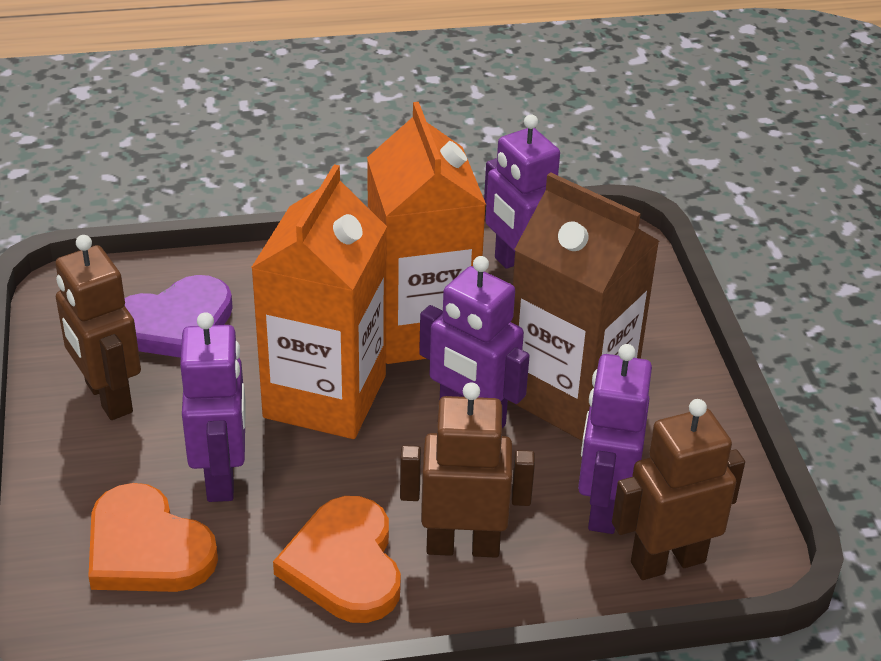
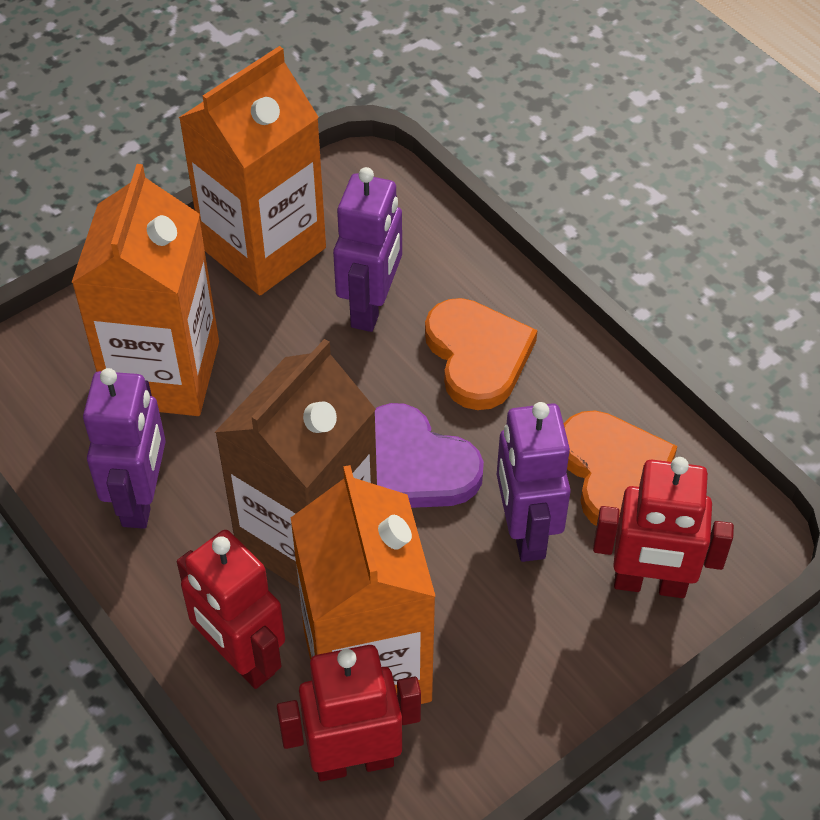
brown robot: [55,235,141,420] [400,382,535,558] [612,399,745,580] = 3 -> none = 0
orange carton: [251,164,387,439] [367,102,486,364] = 2 -> [71,164,219,416] [179,46,326,295] [291,465,436,704] = 3
purple robot: [180,312,246,502] [419,256,530,428] [484,114,560,269] [578,344,652,534] = 4 -> [83,368,166,529] [333,167,402,332] [497,402,571,562] = 3
red robot: none = 0 -> [177,530,285,689] [277,645,421,782] [593,457,734,598] = 3

